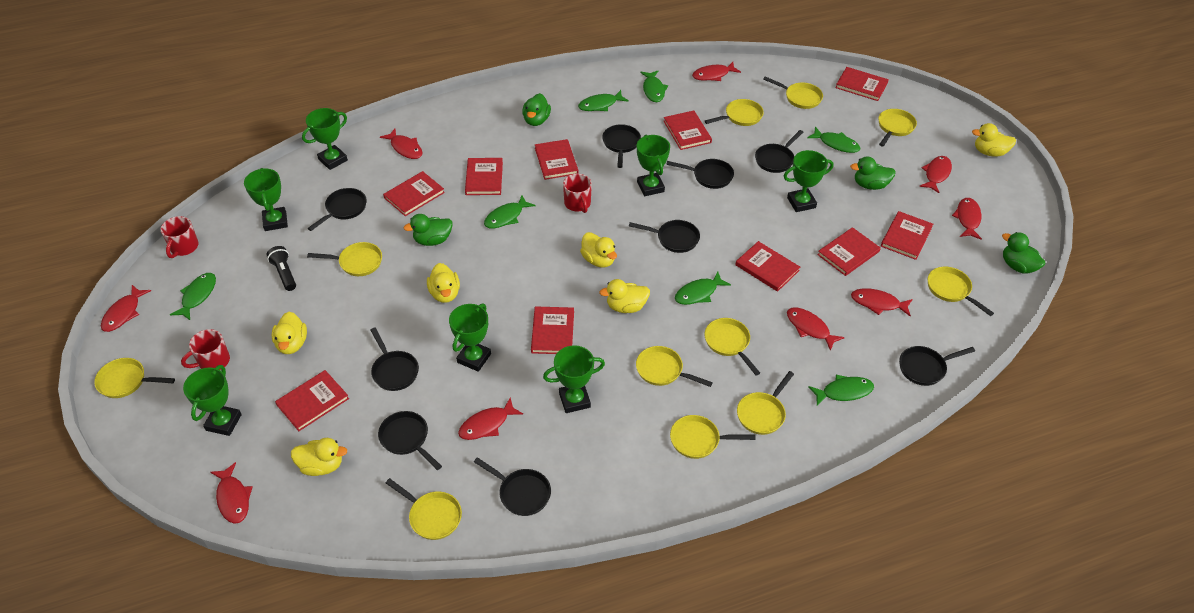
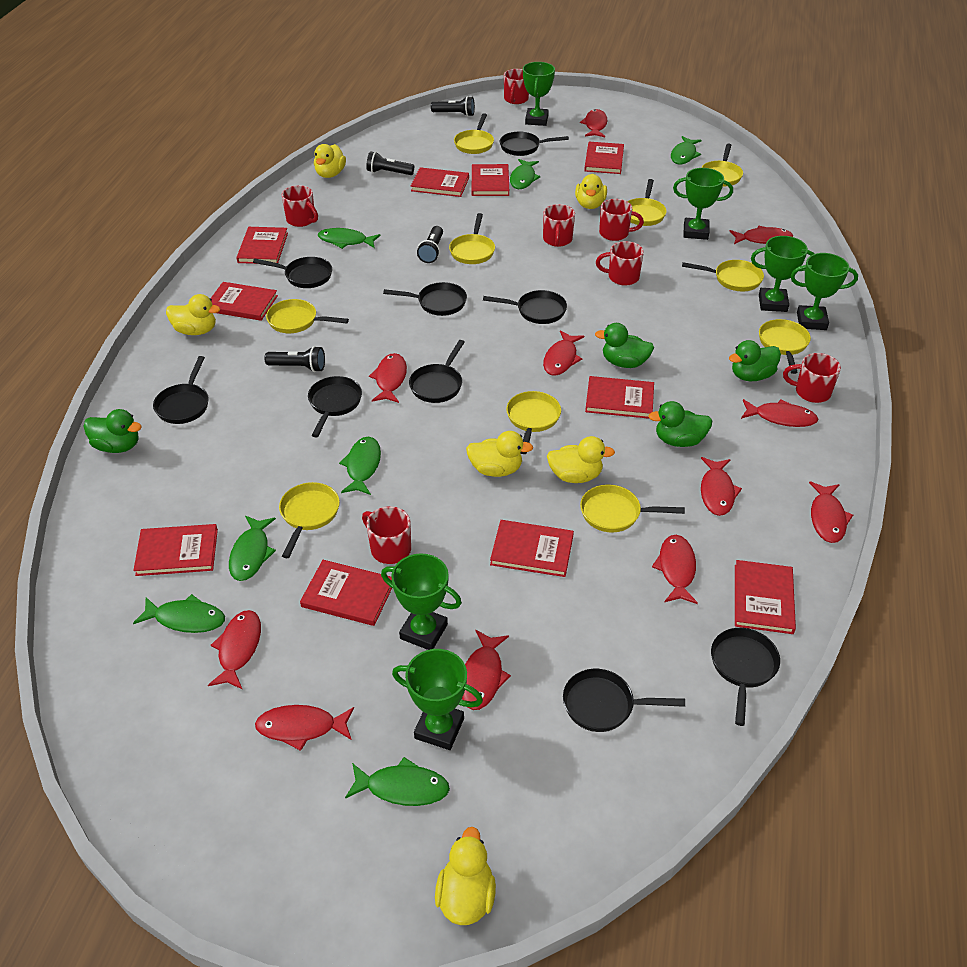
black flashlight: [266,246,296,291] = 1 -> [265,346,325,372] [366,151,414,175] [417,226,443,263] [431,96,475,116] = 4
green trophy: [183,365,242,436] [244,168,288,231] [302,108,348,170] [449,303,491,372] [543,345,605,413] [637,135,670,196] [784,150,833,212] = 7 -> [381,553,462,650] [392,649,483,750] [523,62,555,126] [673,168,733,240] [751,236,815,312] [791,253,858,330] = 6
red fish: [101,285,151,332] [210,462,252,524] [380,129,423,159] [458,397,523,440] [692,62,741,81] [787,308,845,351] [851,288,913,317] [919,156,952,193] [952,198,982,239] = 9 -> [208,610,261,690] [255,705,354,751] [369,353,407,403] [462,630,511,710] [543,330,584,375] [580,109,608,137] [652,535,698,604] [701,457,742,516] [729,226,793,244] [741,399,818,427] [809,481,853,543] = 11
red mug: [160,216,198,258] [181,329,230,370] [563,174,592,213] = 3 -> [282,185,318,227] [362,506,411,564] [504,69,529,104] [543,204,575,247] [596,241,644,285] [599,199,644,241] [783,353,841,403] = 7
yellow pan: [94,358,175,398] [307,242,382,276] [386,478,462,540] [636,346,713,387] [670,415,756,459] [704,318,760,375] [705,99,764,126] [737,371,794,435] [763,76,823,109] [878,109,917,146] [928,267,994,316] = 11 -> [266,299,349,333] [279,482,340,558] [449,213,495,264] [454,113,494,154] [506,391,561,454] [580,485,685,532] [627,179,667,226] [682,260,764,291] [701,143,743,187] [759,319,811,374] = 10

